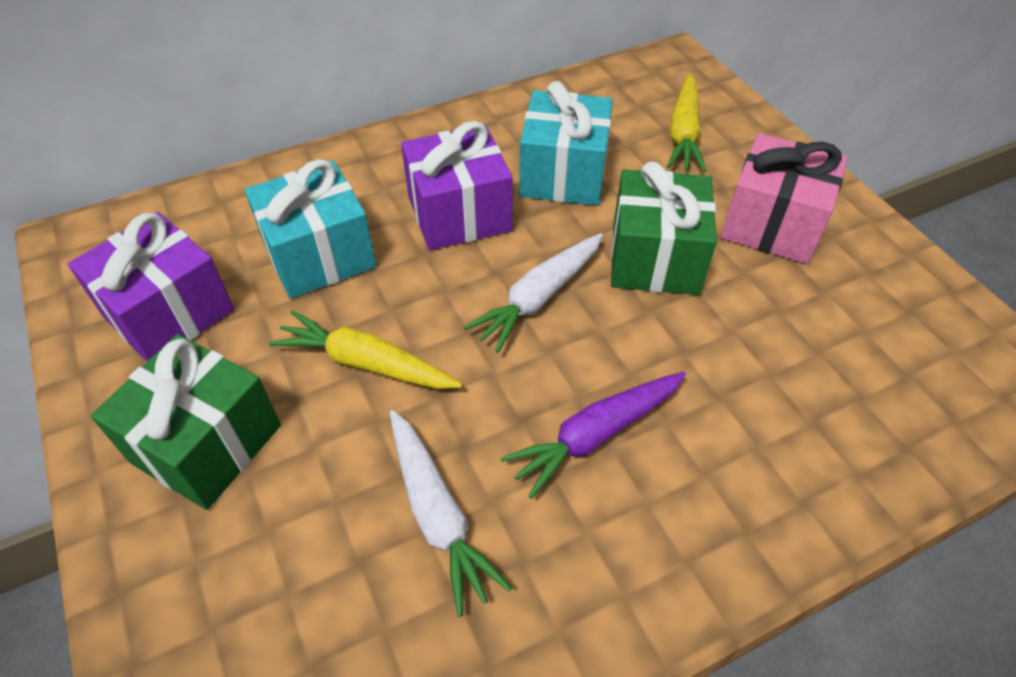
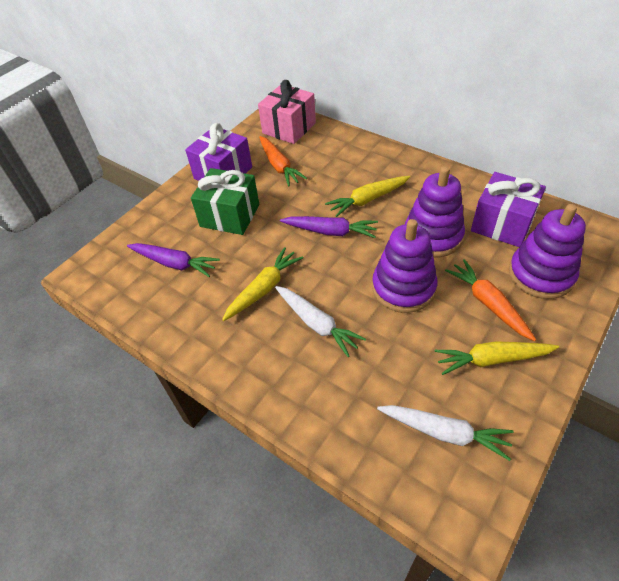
green gift: [91,334,281,510] [611,162,717,295] = 2 -> [191,168,259,235] = 1
orange carrot: none = 0 -> [259,136,307,187] [445,259,536,341] = 2
purple carrot: [501,372,686,499] = 1 -> [127,243,220,277] [280,216,378,238] = 2
purple stacking toy: none = 0 -> [372,219,438,313] [405,166,465,257] [509,204,586,299] = 3
turquoise gift: [245,159,376,299] [519,81,613,205] = 2 -> none = 0
yellow carrot: [269,310,462,389] [667,74,706,172] = 2 -> [222,247,303,321] [325,176,410,217] [435,341,559,375] = 3

